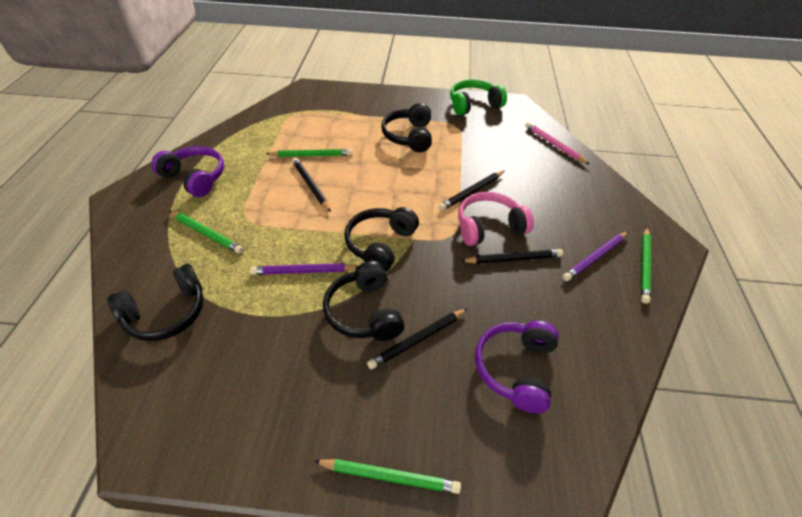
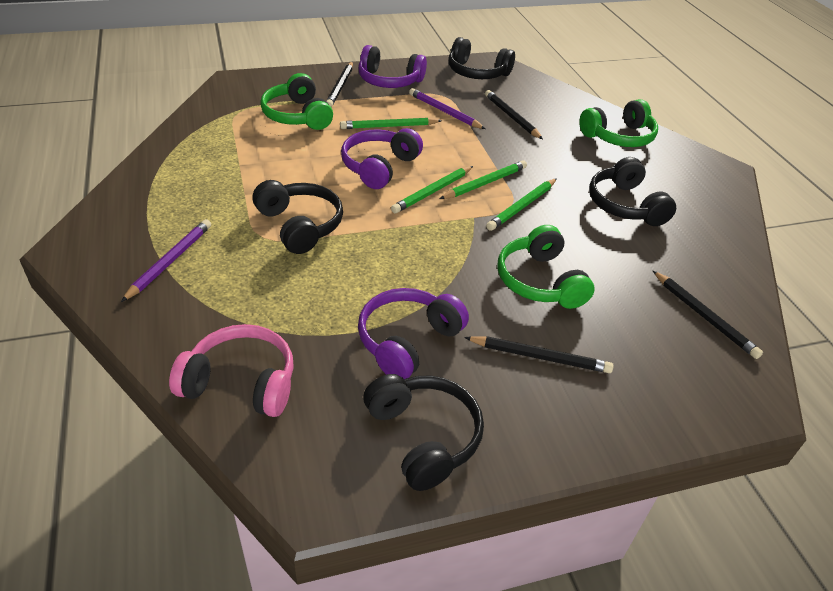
green headphones: [450,79,507,115] = 1 -> [260,73,333,130] [497,225,595,309] [579,99,658,147] = 3
pink pencil: [525,122,589,164] = 1 -> none = 0
purple headphones: [151,146,224,197] [475,321,559,413] = 2 -> [341,128,423,189] [358,45,427,88] [358,288,469,379] = 3

